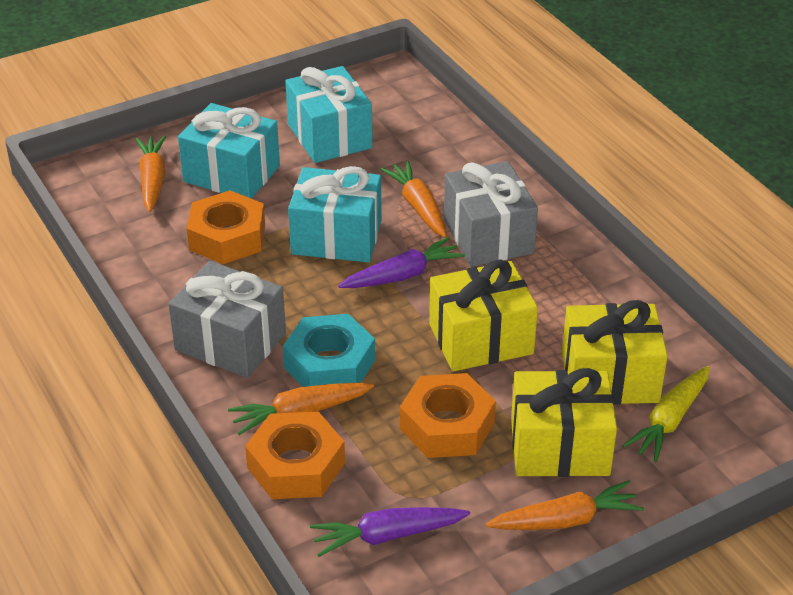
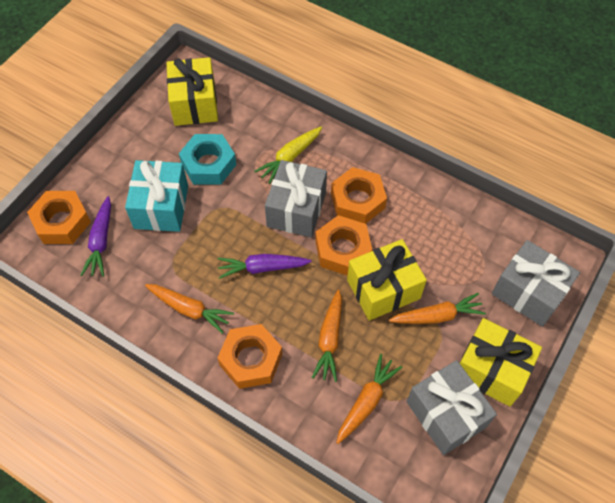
grey gift: [169,261,286,378] [444,161,538,267] = 2 -> [265,160,327,238] [407,360,497,455] [492,240,580,327] = 3
orange nut: [187,190,265,264] [245,411,345,499] [400,373,496,458] = 3 -> [27,191,91,244] [218,324,283,389] [315,215,372,276] [331,167,387,224] = 4
turquoise gift: [178,103,280,199] [285,66,373,163] [288,166,382,262] = 3 -> [125,160,188,232] = 1

